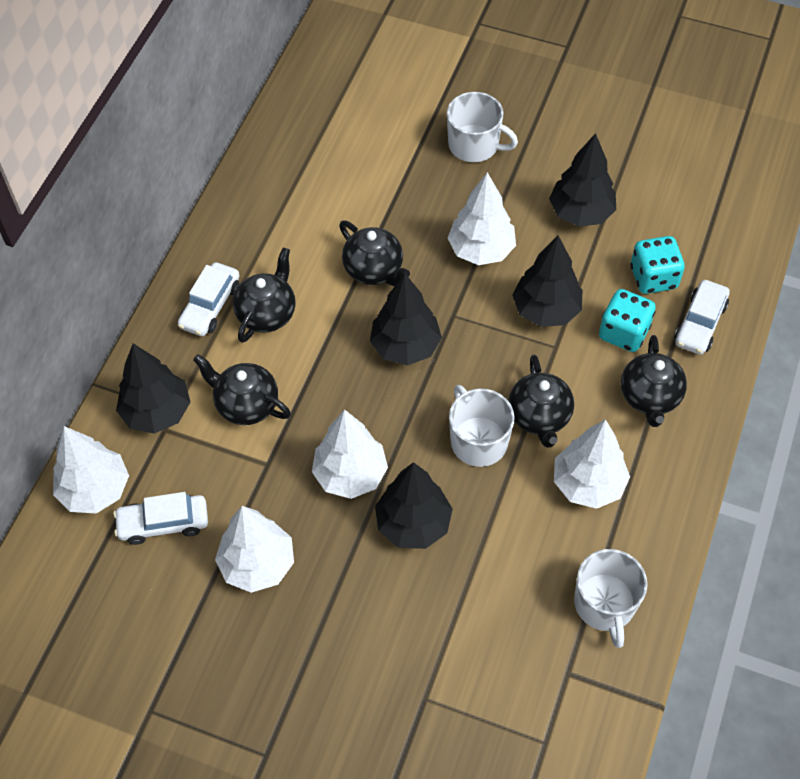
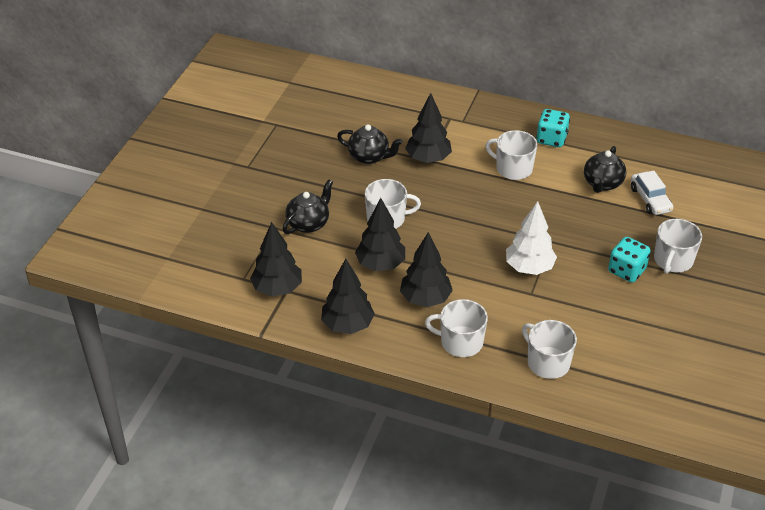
black teapot: [193,354,291,425] [233,248,296,343] [339,221,410,286] [508,354,574,448] [621,335,687,427] = 5 -> [283,179,333,234] [337,124,403,164] [584,146,626,193] = 3
white car: [113,492,208,545] [178,262,240,336] [674,280,730,355] = 3 -> [631,171,673,215] = 1
white mug: [447,92,518,162] [449,385,515,467] [574,549,648,648] = 3 -> [365,179,421,229] [425,299,488,357] [485,130,538,180] [522,320,577,379] [654,219,702,274] = 5
white tree: [53,426,129,514] [215,506,294,593] [312,409,388,499] [448,172,516,265] [554,419,630,509] = 5 -> [506,201,557,275] = 1

